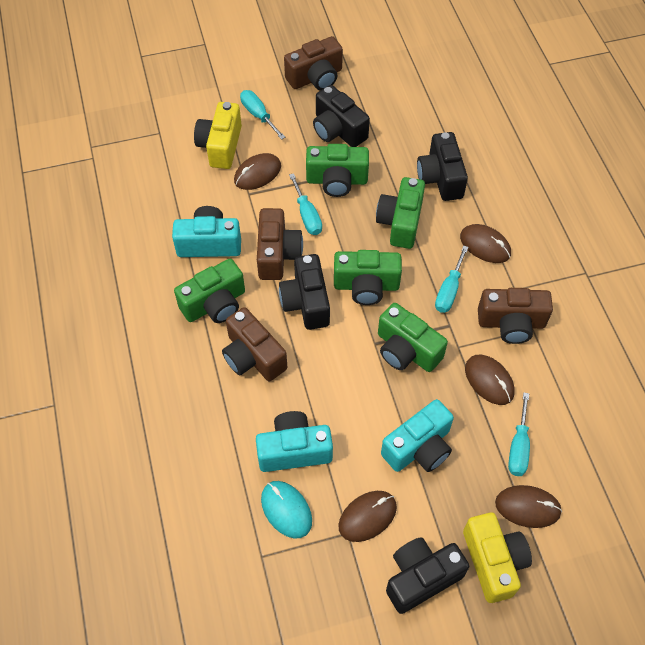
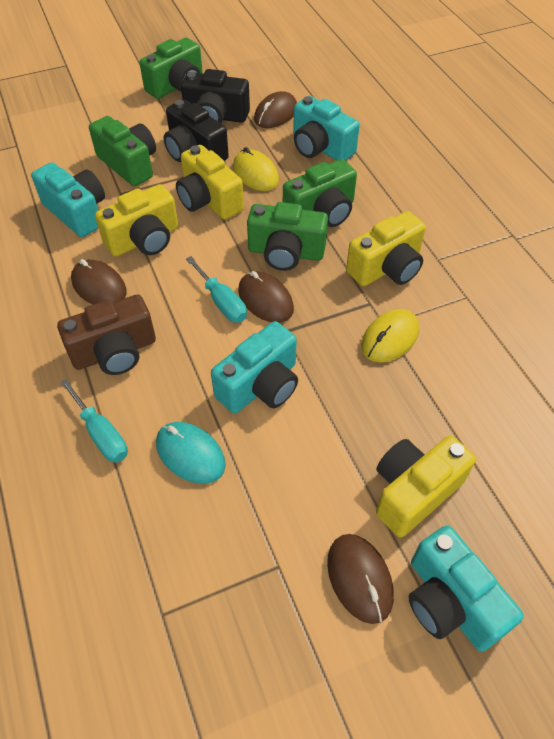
black camera: [279,254,330,330] [313,85,370,147] [386,537,469,614] [417,132,468,201] = 4 -> [163,99,229,162] [181,69,250,123] = 2
brown camera: [222,307,287,381] [257,208,303,280] [284,36,343,90] [478,288,553,344] = 4 -> [57,295,156,375] = 1
brown mouse: [234,153,281,190] [338,491,397,542] [460,224,511,263] [465,355,514,405] [495,485,562,528] = 5 -> [71,259,127,304] [238,271,294,323] [254,91,297,128] [327,534,394,624] = 4
green camera: [174,259,245,323] [306,144,369,197] [334,250,402,305] [376,177,425,249] [378,303,448,372] = 5 -> [89,116,156,186] [140,38,203,99] [247,202,328,271] [283,159,357,227] = 4
turquoise camera: [172,206,241,257] [256,411,333,472] [381,399,454,472] = 3 -> [31,162,105,237] [211,321,298,414] [293,96,360,161] [408,525,524,652] = 4
turquoise screwdriver: [240,90,285,140] [289,173,322,235] [435,245,468,313] [508,393,530,476] = 4 -> [60,379,128,463] [186,256,247,323] = 2
yellow camera: [194,102,242,169] [463,513,532,603] = 2 -> [95,184,178,257] [176,145,244,220] [346,211,426,286] [376,435,476,538] = 4
yellow mouse: none = 0 -> [233,147,279,191] [361,309,419,363] = 2

